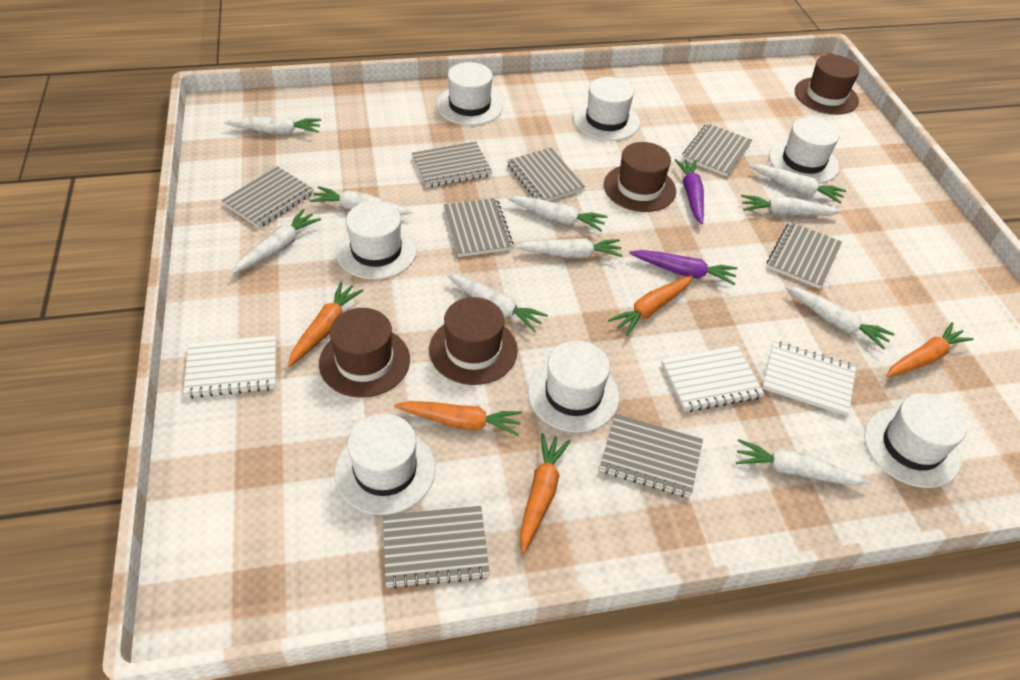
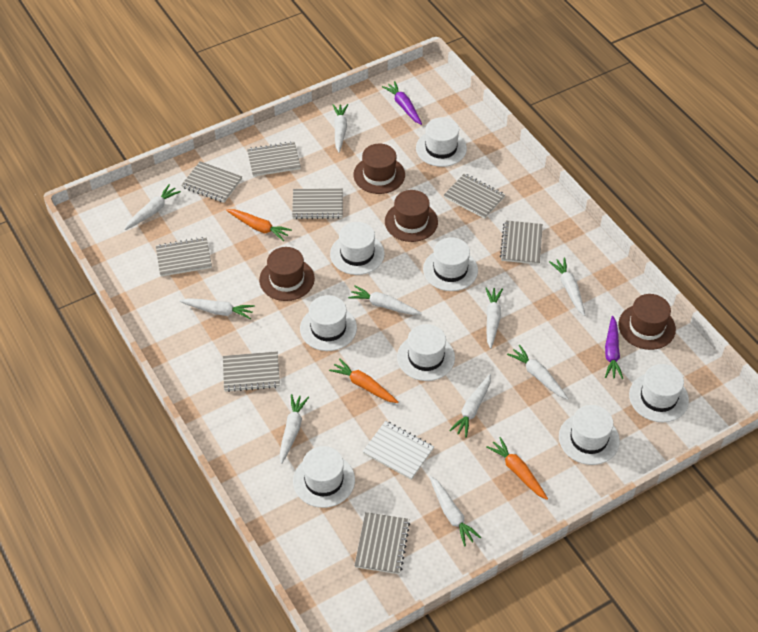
orange carrot: [288,282,364,367] [394,401,522,436] [520,433,571,553] [608,275,693,336] [886,322,974,377] = 5 -> [226,209,292,241] [329,358,398,403] [486,437,548,500] = 3
white hat: [335,414,436,515] [336,201,417,280] [436,62,503,126] [528,341,619,433] [573,77,640,141] [769,117,839,184] [864,393,967,488] = 7 -> [293,446,355,508] [300,295,357,351] [330,222,385,275] [397,324,455,381] [416,117,467,167] [423,237,478,291] [559,405,620,465] [629,364,689,422] = 8
white notebook: [183,335,276,399] [661,346,764,412] [762,341,856,416] = 3 -> [362,421,434,480] = 1

